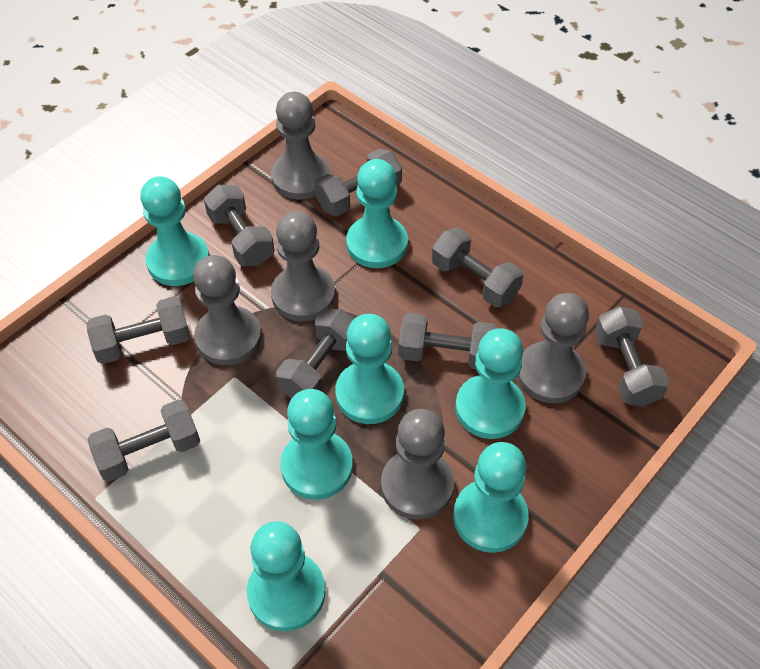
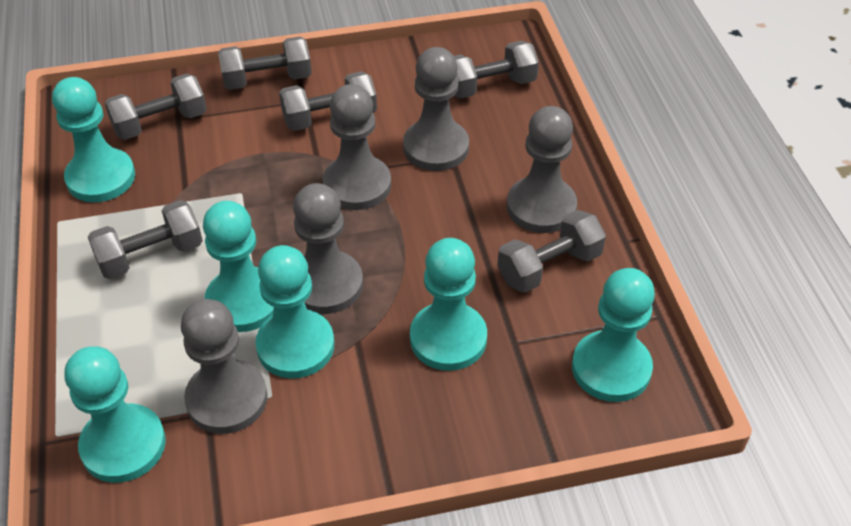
grey dumbbell: [87,296,190,364] [87,399,200,482] [204,185,275,266] [276,308,353,399] [314,149,402,216] [398,313,497,369] [432,228,523,307] [595,306,669,407] = 8 -> [88,200,203,279] [105,74,207,140] [218,37,312,90] [279,71,377,131] [454,41,539,99] [497,210,606,293] = 6
turquoise pawn: [140,176,209,286] [247,521,326,631] [281,389,353,500] [335,314,404,424] [346,159,408,268] [453,442,529,553] [455,328,526,439] = 7 -> [52,77,135,202] [65,346,166,483] [203,201,274,332] [255,245,334,378] [410,238,487,371] [572,268,655,402] = 6

